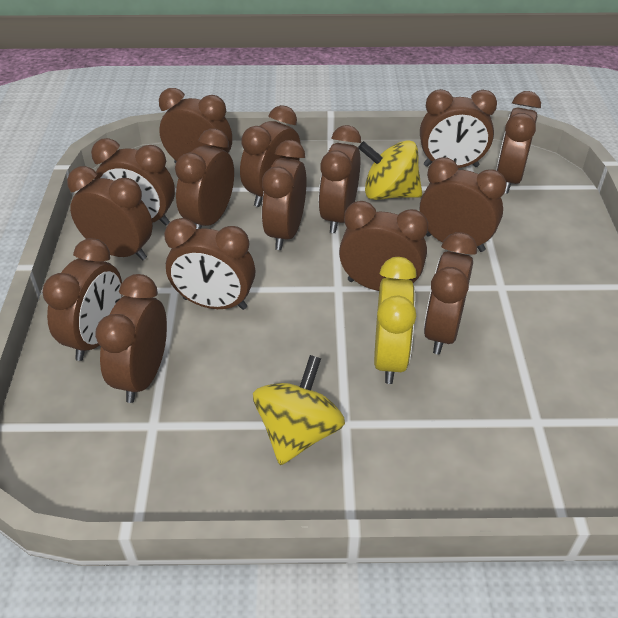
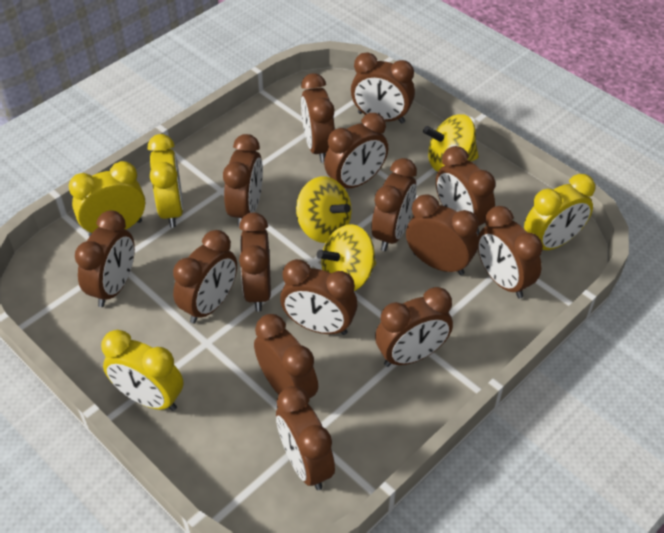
yellow clock: [374,257,417,384] = 1 -> [69,161,145,237] [101,330,184,411] [148,134,183,228] [524,174,595,250] = 4
yellow spinning top: [253,355,345,465] [358,140,422,200] = 2 -> [296,176,352,243] [317,224,376,291] [423,114,479,172] = 3

